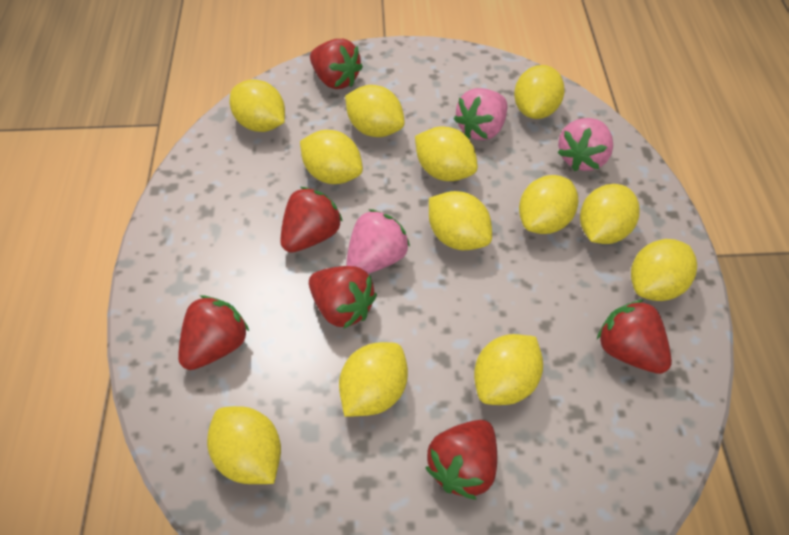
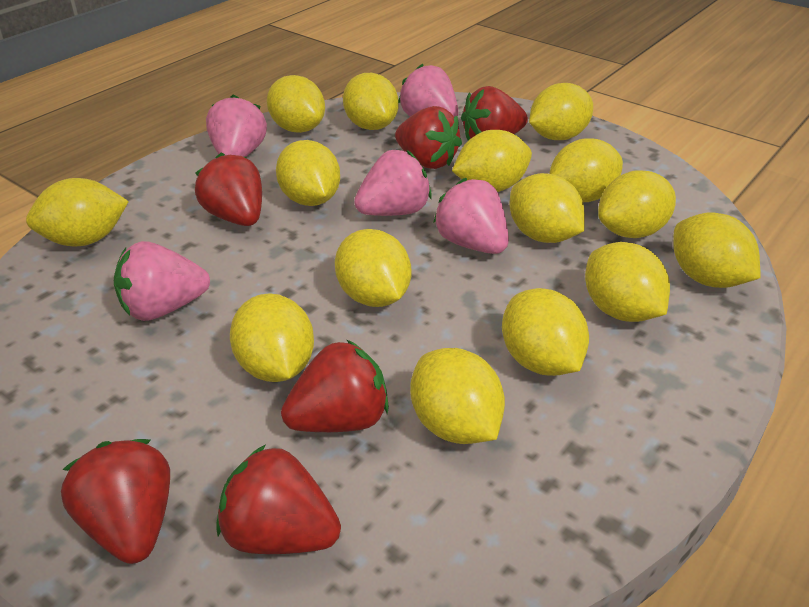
pink strawberry: [346,209,410,274] [454,88,507,140] [557,118,613,171] = 3 -> [114,241,210,321] [206,94,267,157] [354,150,432,216] [399,63,458,117] [433,178,509,254] = 5
yellow lemon: [207,406,281,484] [230,79,285,132] [300,130,363,184] [339,342,408,417] [345,85,405,137] [415,126,478,181] [429,191,492,250] [474,334,543,405] [514,65,565,119] [519,175,578,234] [580,184,640,244] [631,239,697,301] = 12 -> [26,178,129,246] [230,294,314,382] [267,75,325,133] [276,140,340,206] [335,229,411,307] [343,73,399,130] [410,348,505,444] [452,130,532,192] [502,288,589,376] [510,173,585,243] [529,83,593,140] [549,139,623,202] [585,242,670,322] [598,170,676,238] [673,212,760,288] = 15

